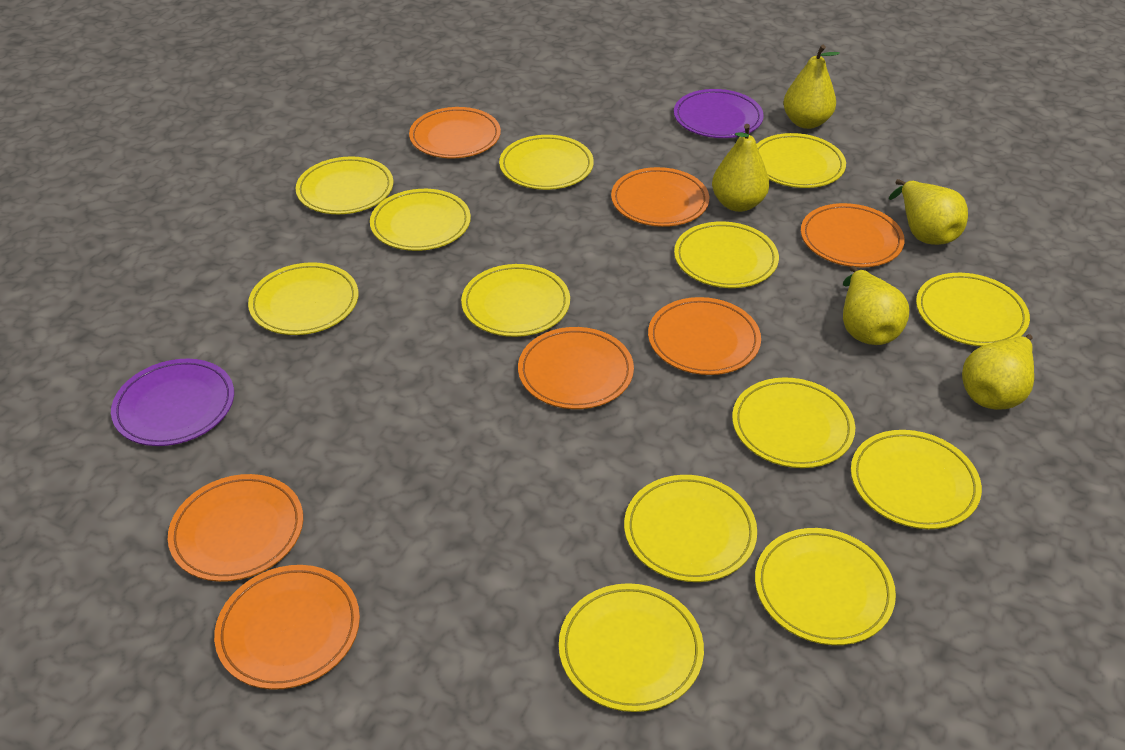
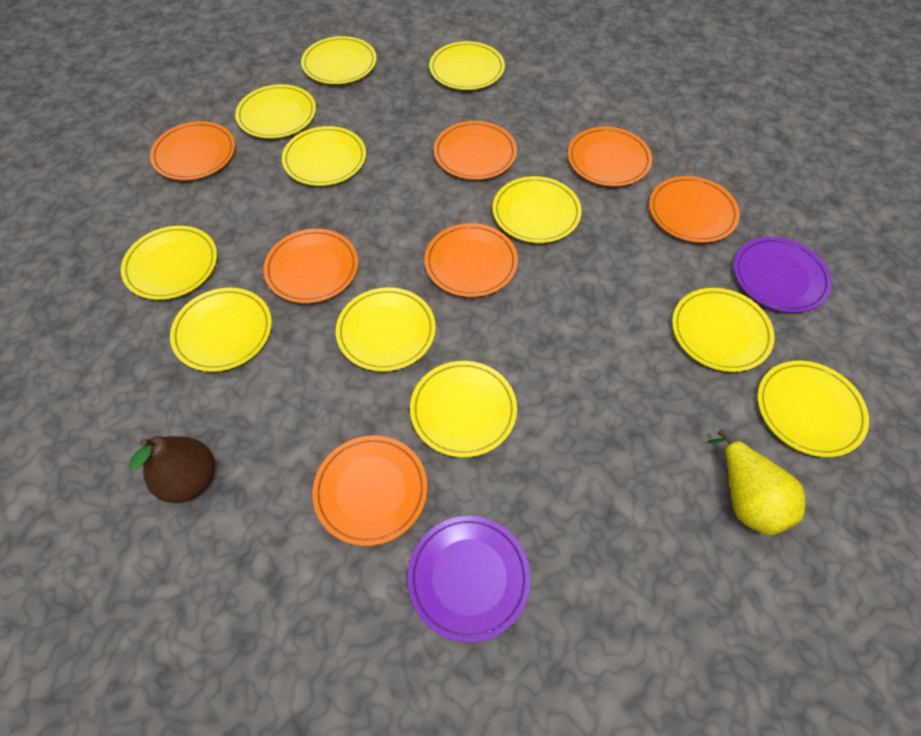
brown pear: none = 0 -> [129,436,215,503] = 1
yellow pear: [712,124,769,212] [783,45,840,129] [843,266,909,345] [889,179,968,245] [962,334,1034,410] = 5 -> [707,429,806,535] = 1
yellow plate: [248,262,358,335] [295,156,393,214] [370,189,471,251] [461,264,570,337] [499,135,594,190] [559,583,704,712] [624,475,757,582] [674,221,779,288] [732,377,855,468] [755,528,896,645] [756,133,846,188] [851,430,982,529] [916,273,1030,346] = 13 -> [121,226,217,300] [170,288,272,372] [235,84,316,139] [282,126,366,186] [301,36,377,84] [336,287,436,372] [410,361,517,458] [429,41,505,90] [493,176,582,243] [672,288,774,372] [757,361,869,457] = 11

